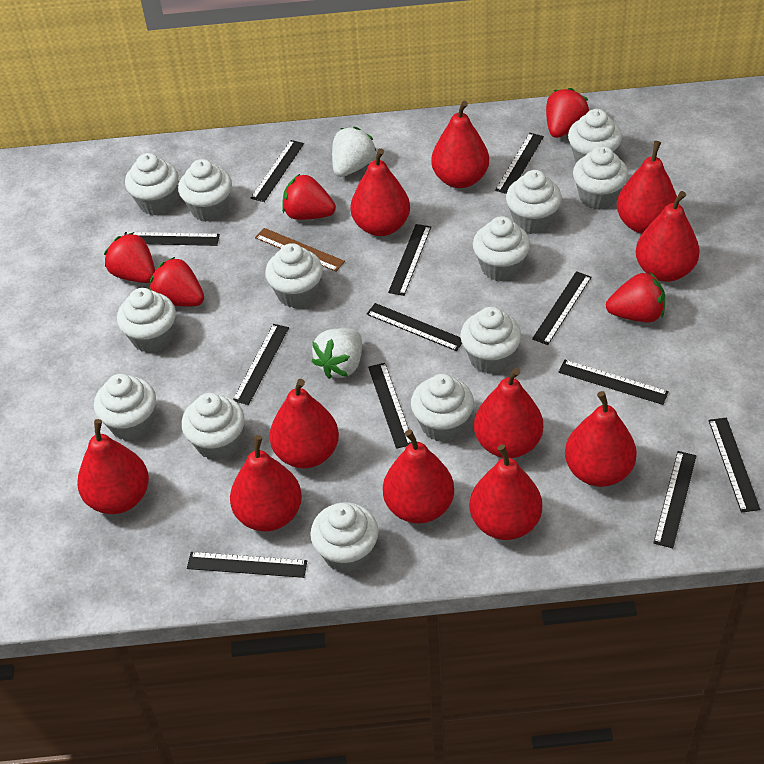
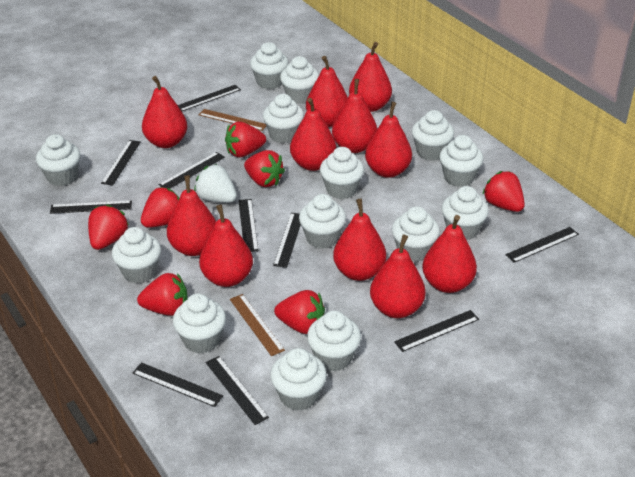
black ruler: [124,232,220,246] [187,552,307,578] [233,324,289,405] [250,140,304,202] [366,303,462,351] [368,363,412,449] [388,224,431,296] [495,133,544,194] [532,271,592,345] [559,360,669,405] [654,451,697,548] [708,418,760,513] = 12 -> [50,201,132,214] [101,140,141,185] [133,362,223,407] [159,152,225,189] [178,85,241,111] [206,356,269,425] [238,199,259,252] [273,213,301,268] [394,310,479,352] [505,227,579,263] = 10
brown ruler: [255,228,345,272] = 1 -> [199,109,266,131] [230,294,285,356] = 2
red strawberry: [104,232,155,283] [150,257,204,306] [282,174,336,220] [546,88,589,138] [606,272,665,322] = 5 -> [88,204,129,250] [137,273,188,316] [141,187,180,228] [225,122,266,157] [244,150,285,187] [274,290,325,334] [482,171,525,212] = 7
white cupcake: [94,374,156,441] [117,288,176,353] [125,153,179,215] [178,159,232,222] [181,393,245,461] [265,243,323,308] [310,502,379,573] [411,374,474,442] [460,307,521,374] [473,216,530,281] [506,170,562,234] [568,109,622,163] [573,146,628,210] = 13 -> [36,134,81,186] [112,227,161,284] [173,294,226,353] [250,42,288,89] [263,94,304,143] [270,348,327,411] [280,56,319,104] [299,194,346,249] [307,311,361,371] [320,147,364,199] [392,206,440,262] [412,110,454,161] [439,135,483,187] [442,186,489,240] = 14
white strawberry: [311,328,362,379] [332,127,376,177] = 2 -> [194,164,237,203] = 1

